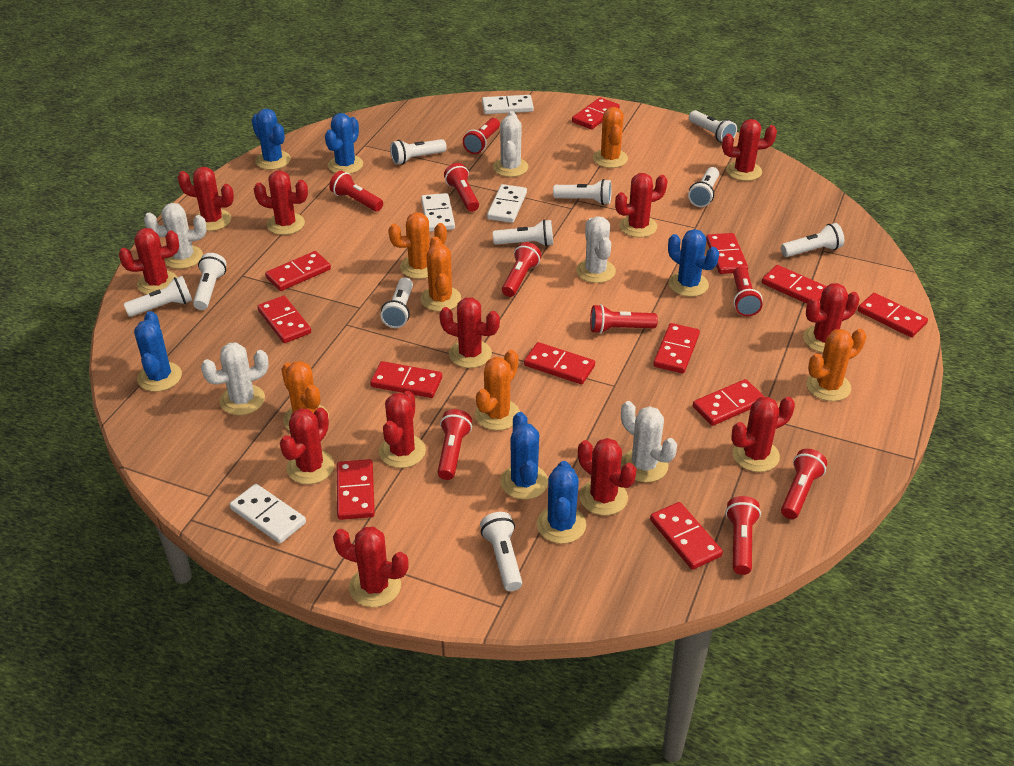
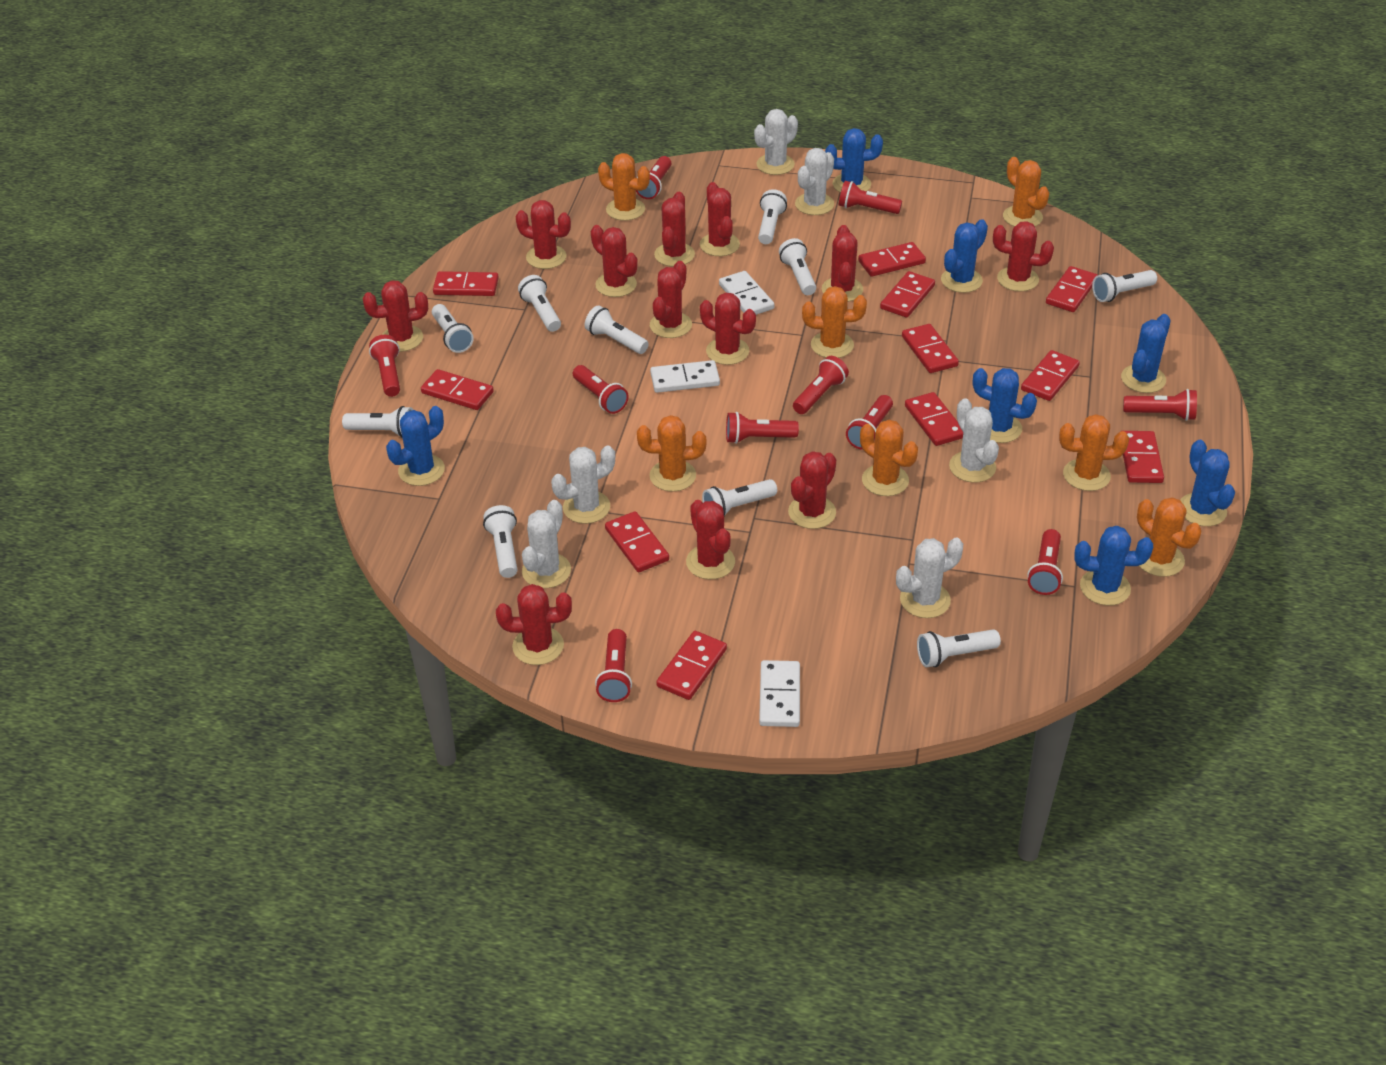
blue cactus: [134,311,182,392] [252,108,291,170] [325,113,363,174] [500,412,548,500] [537,461,586,544] [668,229,719,297] = 6 -> [386,406,445,486] [825,128,883,193] [941,219,988,293] [973,368,1037,443] [1074,526,1153,606] [1121,314,1171,393] [1180,440,1235,526] = 7
orange cactus: [281,361,329,431] [388,212,447,279] [421,237,461,312] [475,350,520,430] [593,107,628,168] [806,329,866,401] = 6 -> [598,153,650,221] [637,415,706,492] [802,286,867,358] [860,420,918,496] [1003,157,1049,227] [1059,414,1129,491] [1137,497,1202,577] = 7
red domino: [257,296,311,343] [265,251,331,291] [337,459,375,520] [370,361,442,398] [524,342,595,384] [572,97,620,129] [650,502,723,570] [653,323,700,373] [693,379,765,426] [706,233,748,274] [762,265,827,304] [858,293,928,337] = 12 -> [421,369,494,410] [433,271,499,296] [605,511,669,572] [656,631,727,700] [858,242,926,277] [880,271,935,317] [902,324,959,373] [905,392,963,446] [1021,350,1080,401] [1046,266,1098,312] [1123,431,1164,483] = 11
red flashlight: [329,171,383,211] [437,409,472,480] [444,163,479,212] [463,118,500,154] [502,242,541,297] [590,304,658,334] [726,496,761,575] [733,266,763,317] [781,449,827,519] = 9 -> [369,335,400,397] [573,365,629,414] [595,629,632,702] [636,156,671,199] [726,412,799,444] [793,356,849,414] [839,181,902,214] [846,395,893,450] [1027,529,1063,595] [1123,389,1197,421] = 10
white cactus: [144,203,206,269] [201,342,269,415] [493,111,528,177] [576,216,616,283] [621,401,677,482] = 5 -> [522,500,571,588] [551,445,615,524] [754,109,798,175] [795,148,834,215] [896,538,963,618] [949,398,999,483] = 6
white domino: [230,484,306,543] [421,193,455,232] [482,95,534,114] [487,184,527,223] = 4 -> [650,360,720,393] [719,271,775,315] [759,660,800,727] = 3

